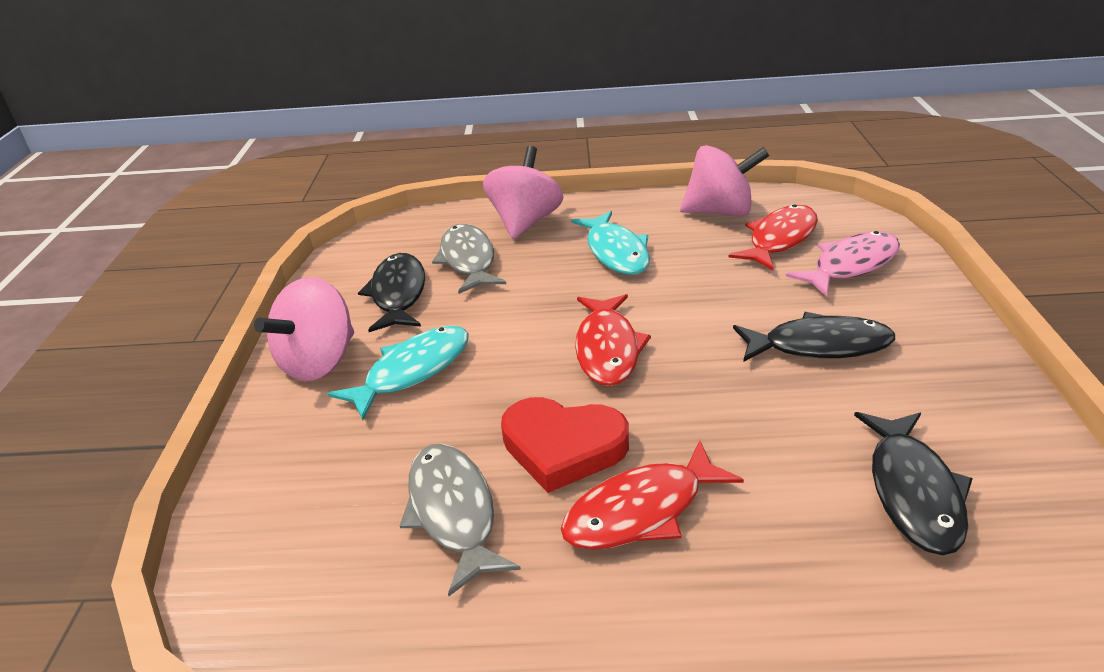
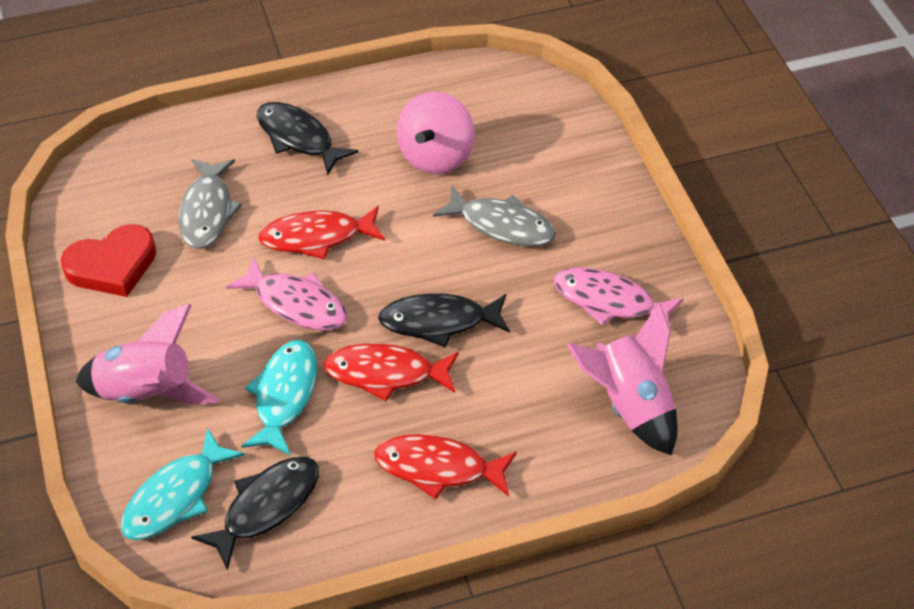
pink fish: [786,231,900,297] = 1 -> [226,257,348,331] [554,267,684,326] = 2
pink rocket: none = 0 -> [76,304,219,404] [567,303,678,455] = 2
pink spinning top: [254,277,354,381] [483,146,563,239] [680,145,769,217] = 3 -> [396,91,475,174] = 1

